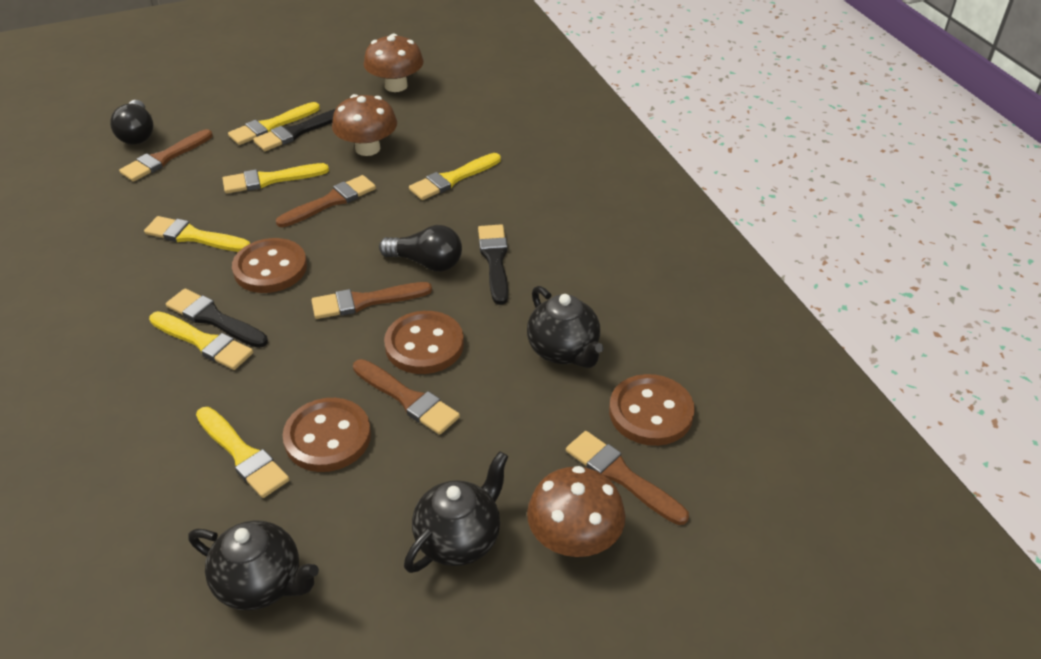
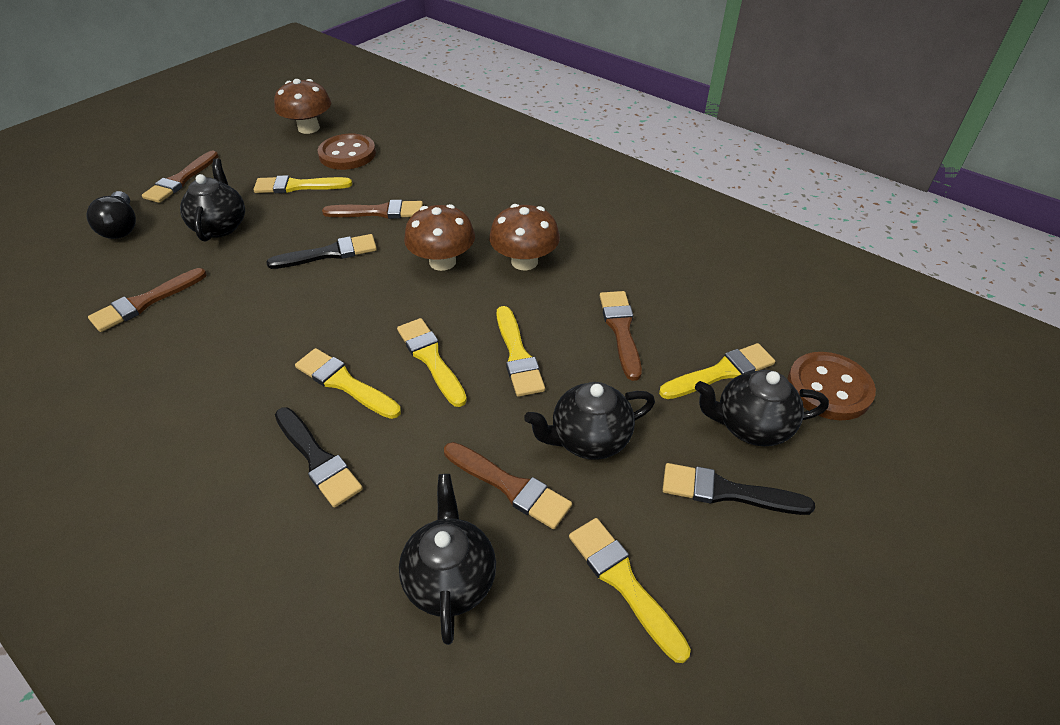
black light bulb: [110,100,154,145] [379,225,462,272] = 2 -> [86,191,136,239] = 1
black teapot: [189,520,319,610] [404,451,509,573] [527,286,603,368] = 3 -> [180,159,245,242] [399,474,496,645] [524,382,655,460] [695,370,829,446] = 4
brown button: [232,238,307,293] [282,398,371,472] [384,311,464,374] [609,374,695,446] = 4 -> [318,134,376,170] [787,352,876,420] = 2

